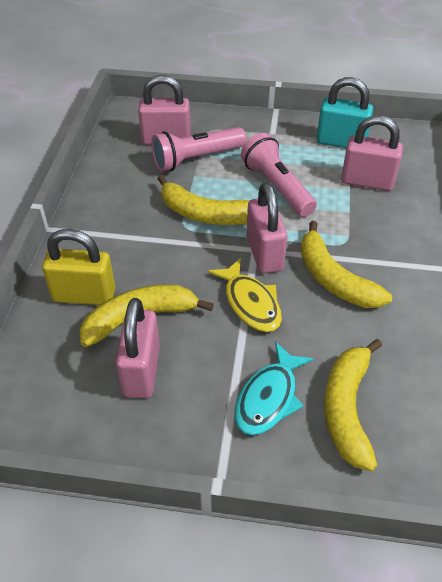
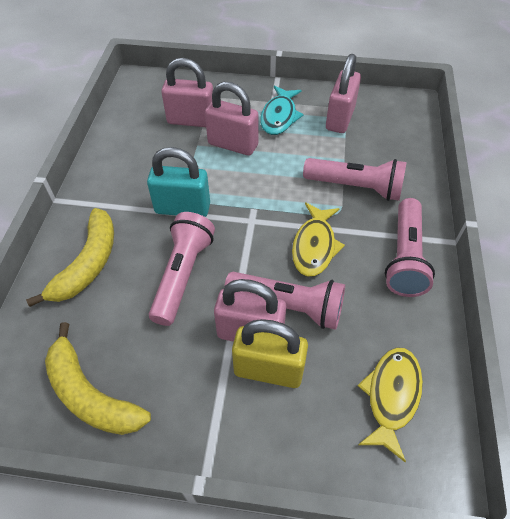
pink flashlight: [151,127,246,171] [241,133,317,217] = 2 -> [149,212,215,326] [224,272,345,330] [303,158,407,201] [385,198,435,297] = 4
yellow banana: [80,284,214,347] [158,175,250,225] [301,221,392,308] [324,339,382,471] = 4 -> [26,208,114,307] [45,322,151,435] = 2
yellow fish: [208,258,282,332] = 1 -> [292,202,345,277] [358,347,423,462] = 2

